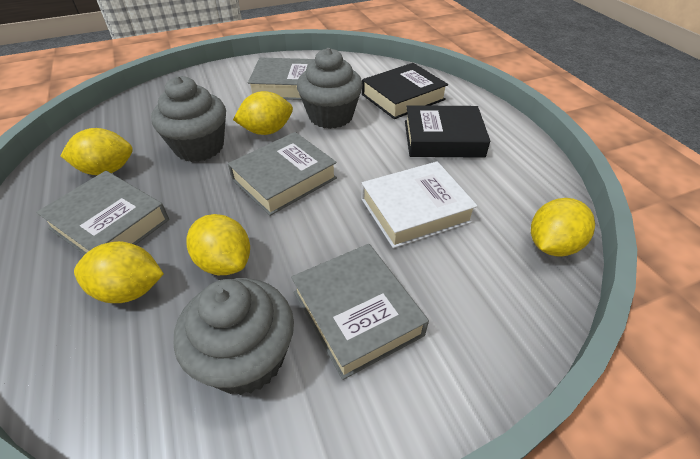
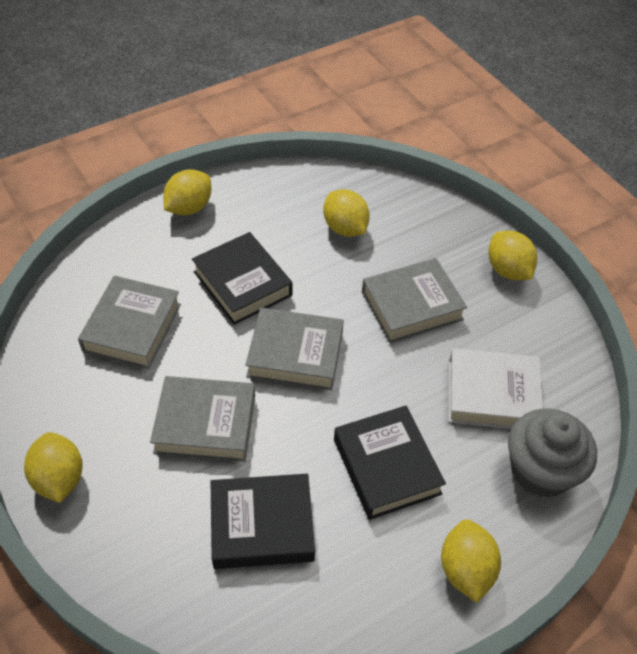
black book: [362,63,448,119] [405,105,490,158] = 2 -> [192,232,293,325] [211,474,315,569] [334,406,446,520] = 3
grey cupcake: [151,76,226,162] [174,278,294,395] [297,48,363,129] = 3 -> [508,409,597,498] = 1

